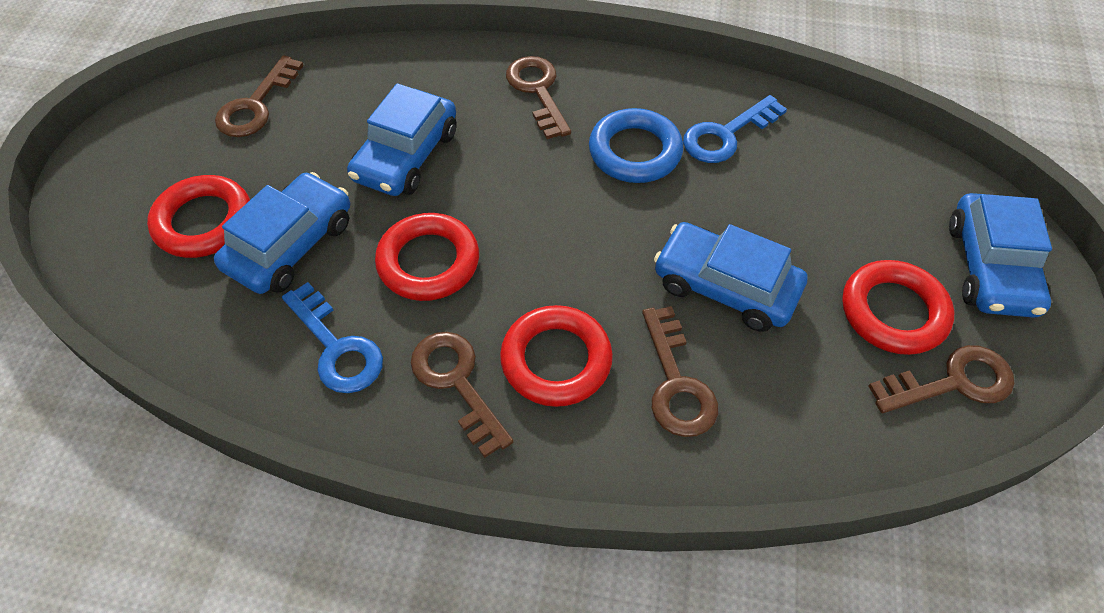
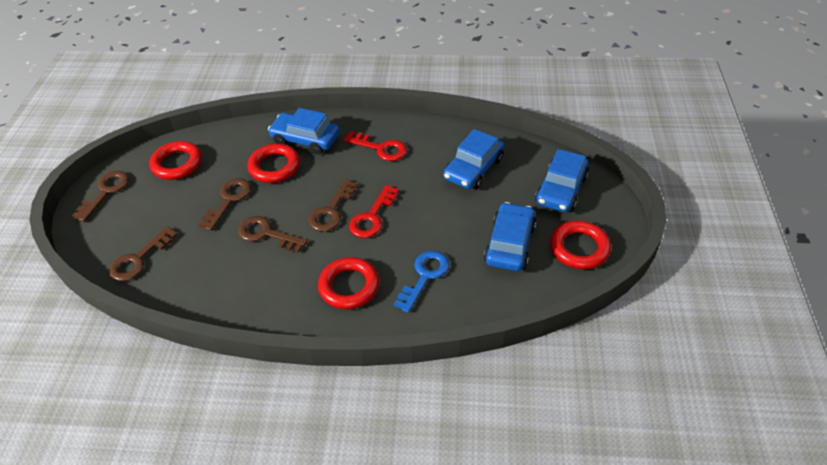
blue key: [282,282,383,393] [683,95,787,163] = 2 -> [394,251,449,313] = 1
blue ring: [589,108,683,183] = 1 -> none = 0
red key: none = 0 -> [344,131,407,161] [349,185,399,238] = 2

